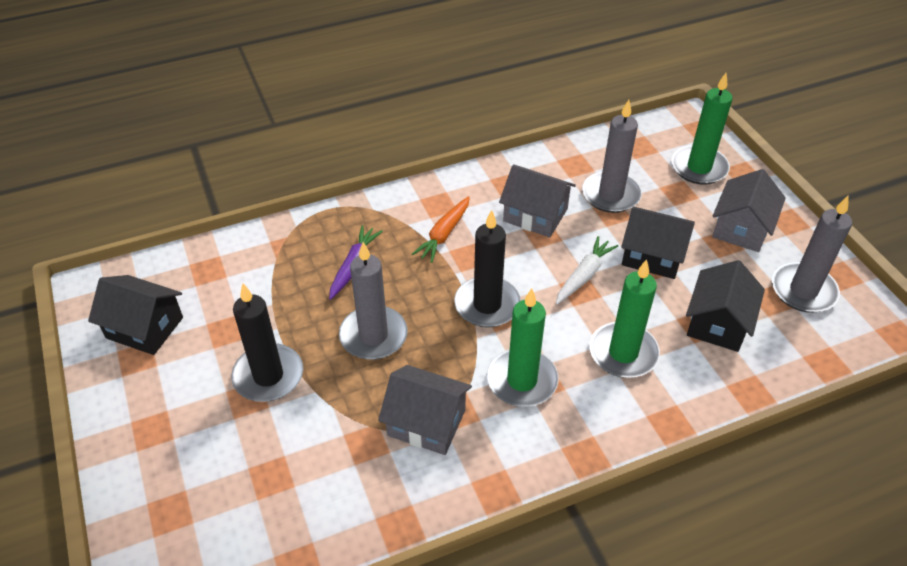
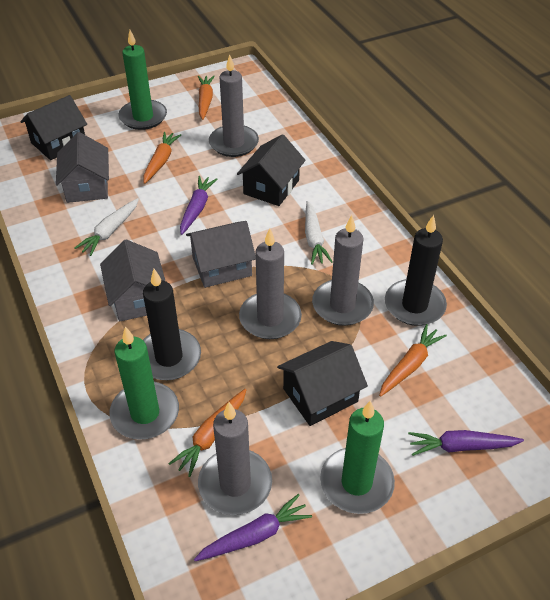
grey candle: [339,242,408,360] [582,100,642,213] [772,196,852,313] = 3 -> [198,402,272,515] [209,54,259,157] [239,228,302,339] [312,215,374,326] = 4
orange carrot: [412,196,470,263] = 1 -> [143,132,181,184] [168,389,246,477] [198,76,215,120] [379,324,447,397] = 4
purple carrot: [329,225,383,300] = 1 -> [180,176,217,235] [194,494,312,561] [408,430,524,456] = 3
white carrot: [556,236,618,304] = 1 -> [74,198,139,256] [305,201,333,265] = 2

